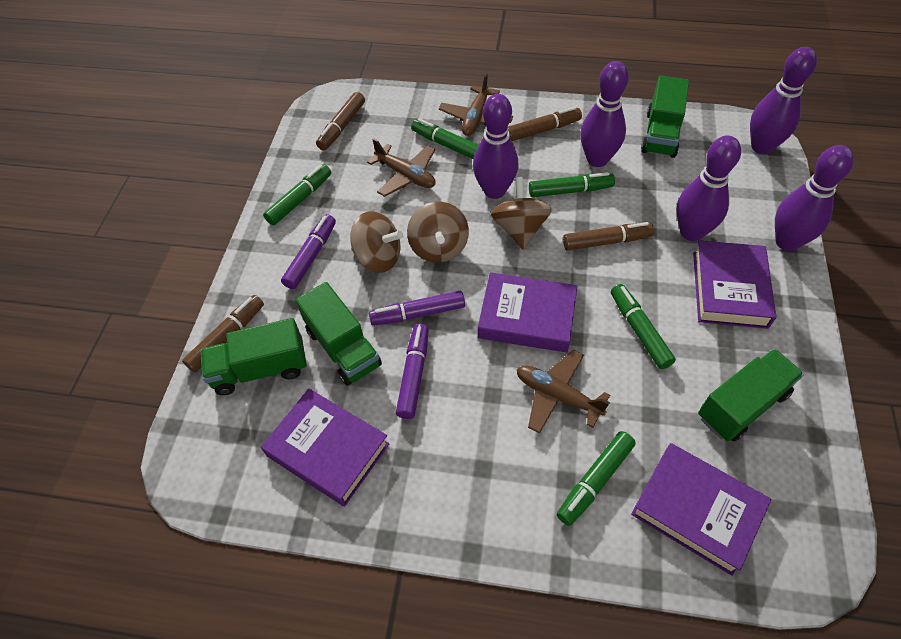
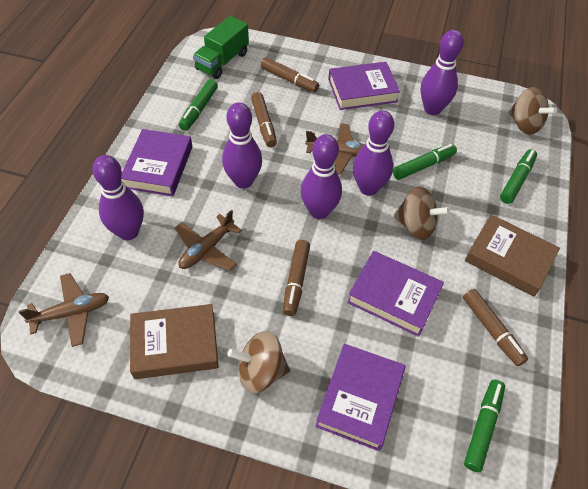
brown book: none = 0 -> [130,304,219,379] [465,214,560,296] = 2
green marker: [263,164,331,225] [411,118,479,159] [529,172,615,197] [557,431,636,526] [611,284,676,369] = 5 -> [179,79,218,131] [393,144,457,180] [464,380,505,472] [500,149,537,204] = 4
green truck: [201,318,307,395] [295,282,382,385] [641,75,689,158] [698,349,804,441] = 4 -> [193,16,249,79] = 1
purple marker: [281,214,336,289] [369,291,465,326] [396,324,429,419] = 3 -> none = 0

